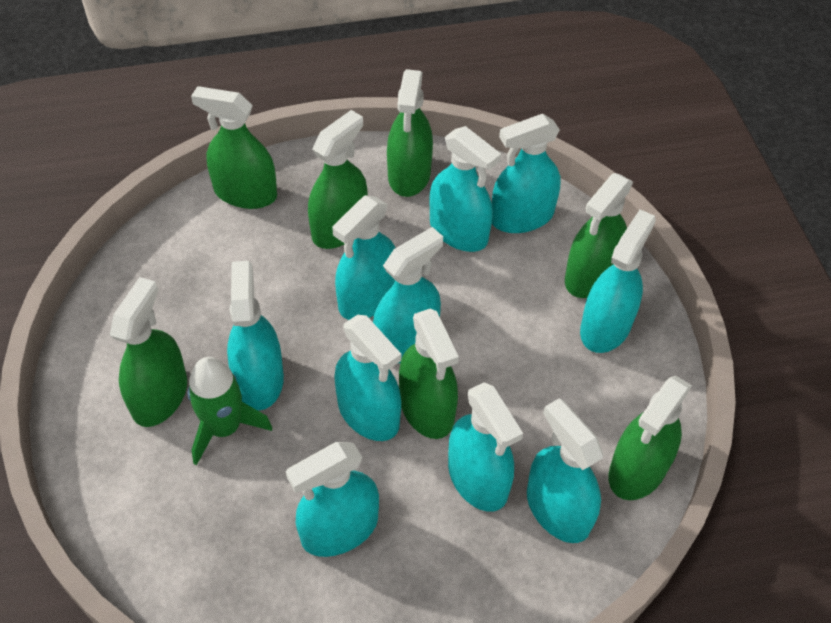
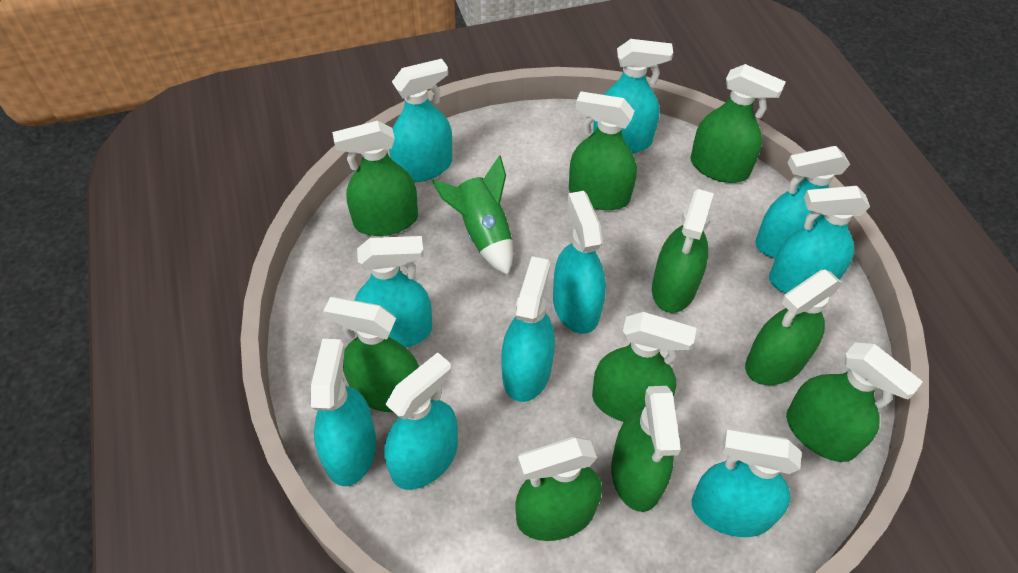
green spray bottle: [110,277,187,427] [191,86,277,209] [308,110,368,249] [387,69,433,197] [399,309,459,439] [565,173,633,298] [608,376,692,500] = 7 -> [323,297,419,412] [332,121,418,236] [515,437,602,541] [569,91,637,210] [592,312,696,422] [611,386,681,512] [652,189,714,313] [690,64,786,183] [745,270,843,385] [786,343,923,462] = 10

